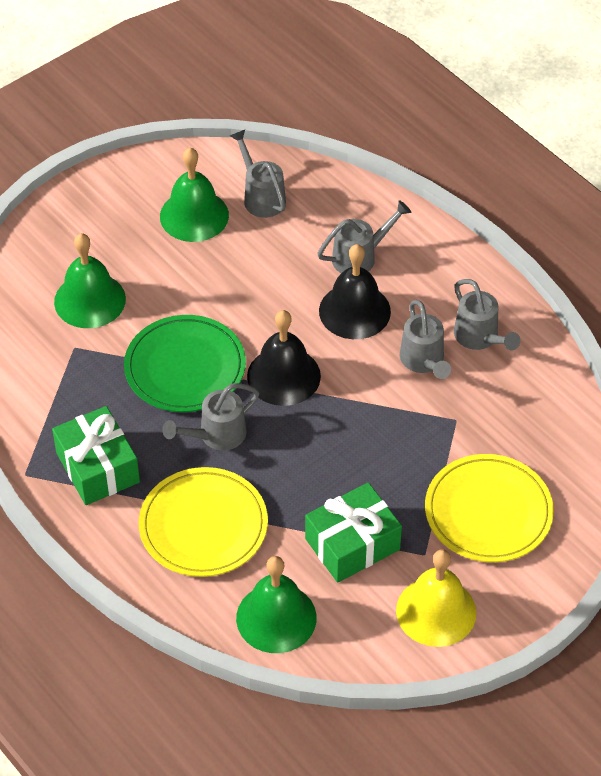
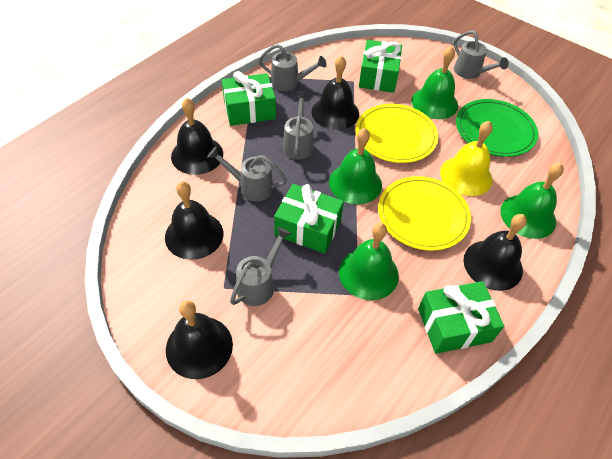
black bell: [247,310,321,406] [319,244,391,339] = 2 -> [165,181,223,260] [166,300,233,379] [171,98,223,175] [312,55,359,130] [464,214,527,291] = 5
green bell: [54,233,126,328] [160,148,229,242] [236,556,317,653] = 3 -> [329,128,382,204] [339,223,399,300] [411,46,458,119] [500,163,564,239] = 4
green gift: [52,406,140,505] [305,483,402,583] = 2 -> [222,71,276,126] [274,184,344,254] [359,40,402,93] [418,281,504,354] = 4

